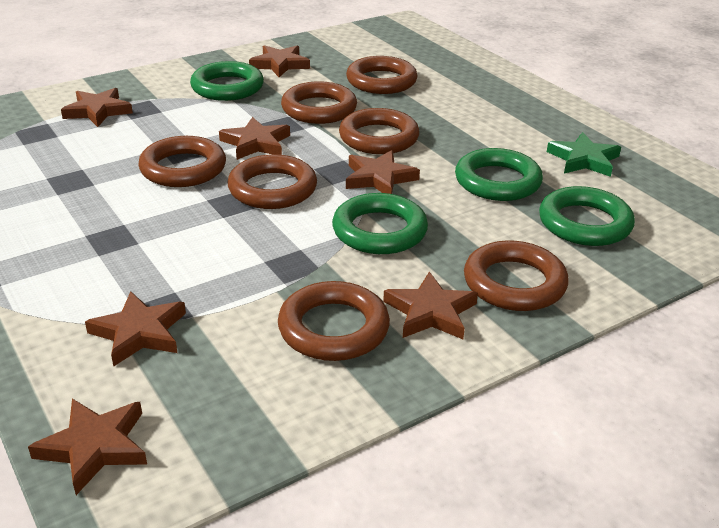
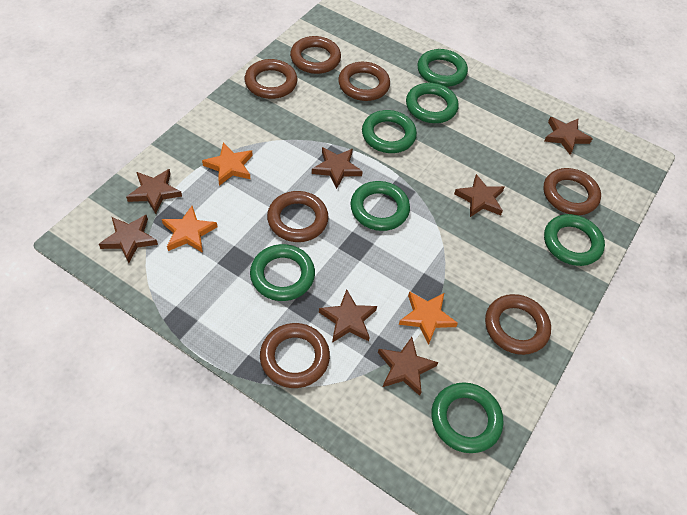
green ring: [190,61,264,101] [332,193,428,254] [455,148,543,201] [539,186,635,246] = 4 -> [250,244,315,301] [350,181,410,231] [362,110,417,153] [406,83,459,123] [417,49,468,87] [431,382,503,453] [544,214,605,266] = 7
green star: [547,132,621,177] = 1 -> none = 0
orange star: none = 0 -> [162,206,217,253] [202,143,253,186] [399,291,458,345] = 3

